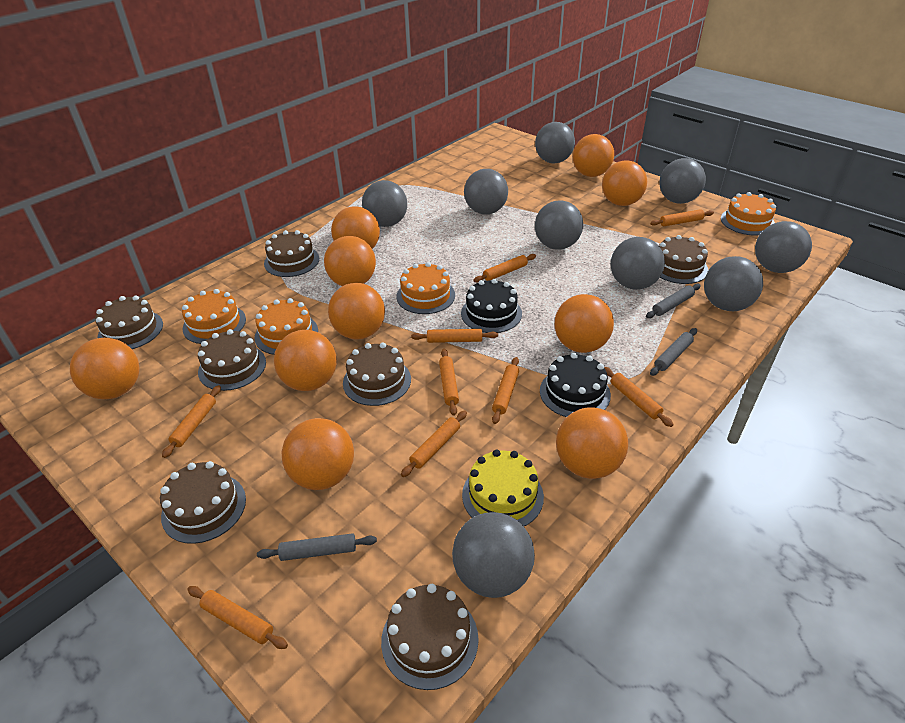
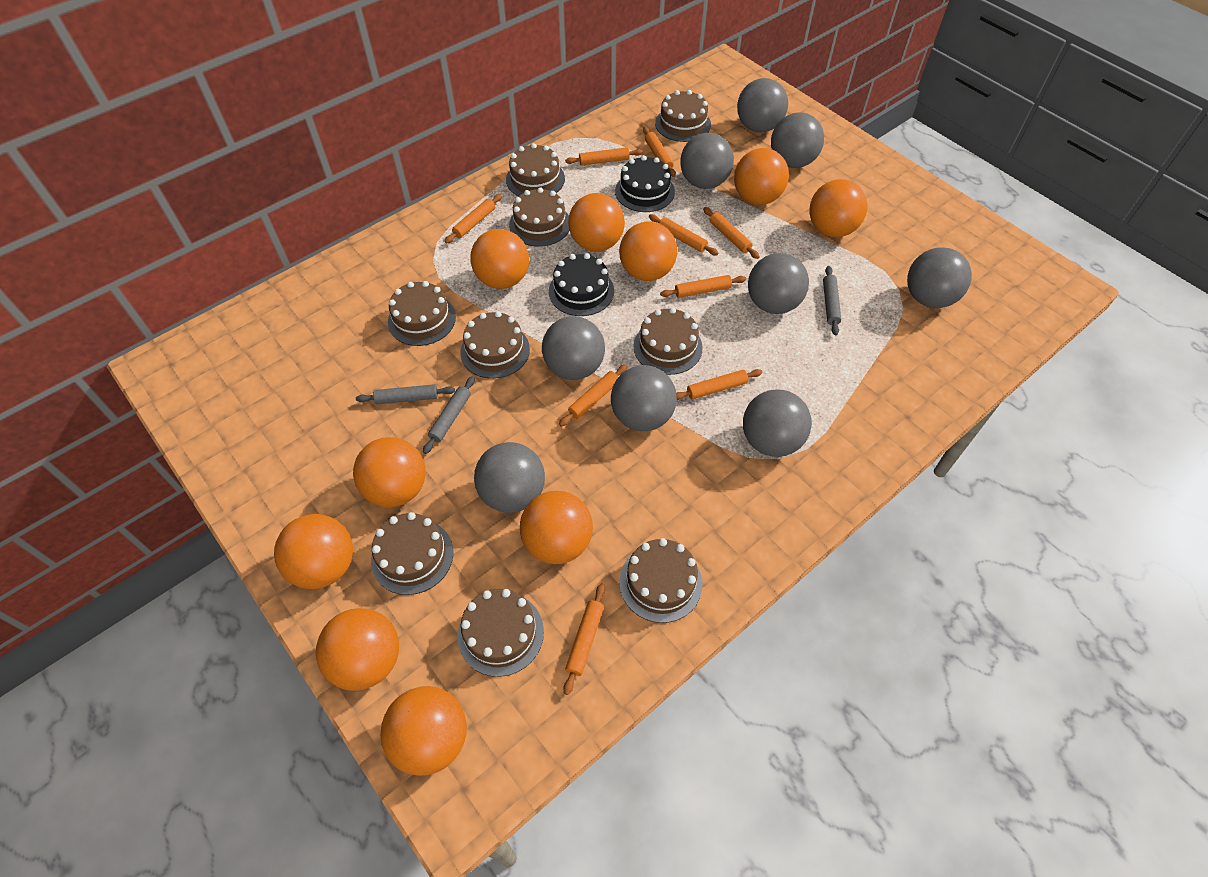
brown cake: [95,295,163,349] [160,461,246,544] [198,329,266,391] [264,230,319,277] [343,343,411,406] [381,584,479,690] [659,235,708,284] = 7 -> [371,512,453,595] [388,281,456,346] [457,589,544,677] [460,311,530,379] [506,143,565,196] [509,187,569,247] [619,538,702,623] [633,307,703,375] [655,90,711,142] = 9
orange cake: [182,289,246,344] [254,298,318,355] [397,262,455,314] [721,192,776,235] = 4 -> none = 0
yellow cake: [462,450,544,526] = 1 -> none = 0

